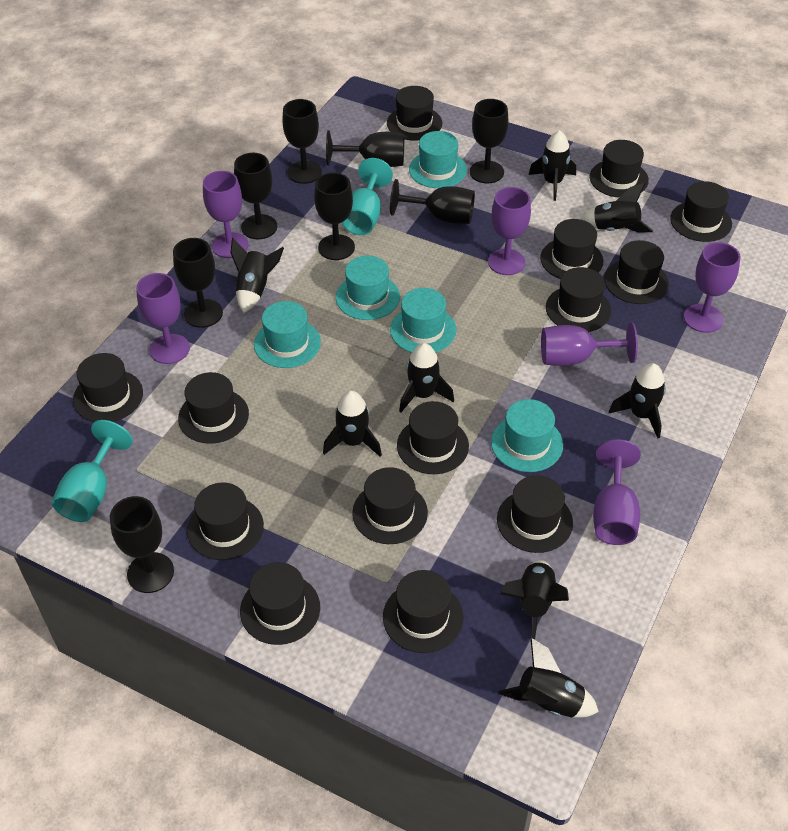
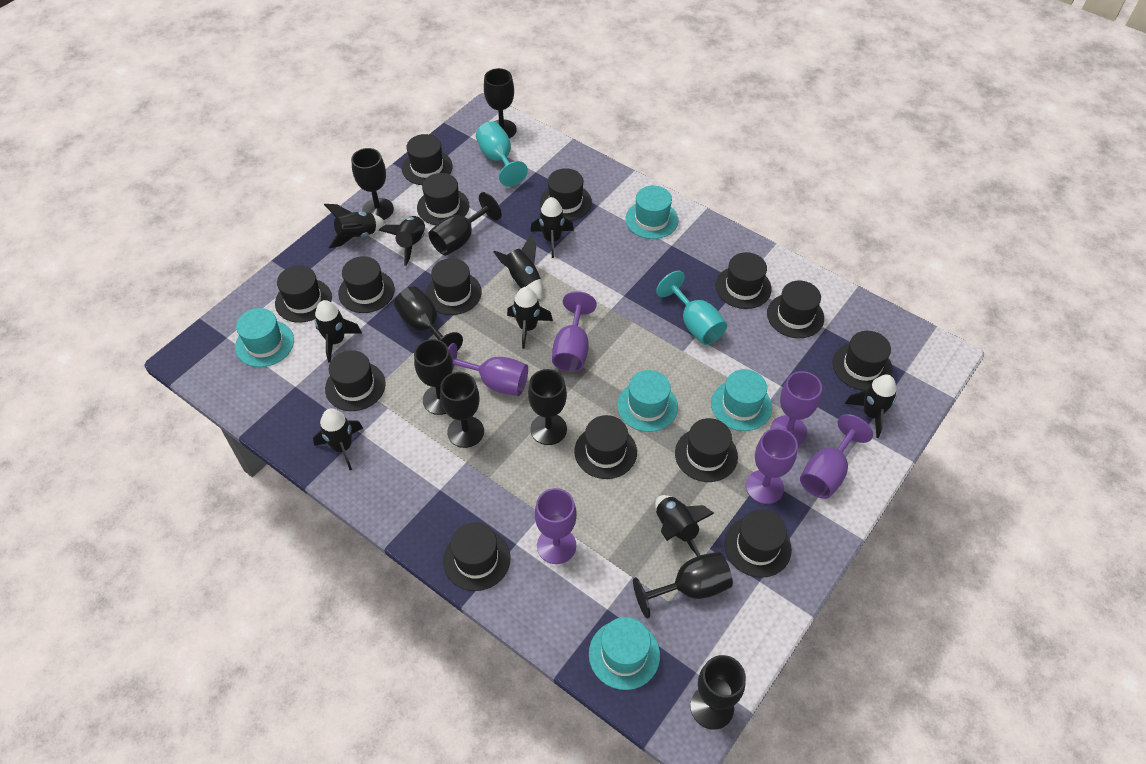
black goblet: [110,496,174,593] [173,238,223,328] [234,153,277,239] [282,99,322,184] [314,173,355,260] [326,130,404,167] [390,179,475,224] [470,99,508,183] = 8 -> [351,148,394,220] [394,286,463,351] [414,339,453,415] [429,192,502,256] [440,372,484,448] [484,68,517,138] [528,369,567,445] [633,552,733,618] [690,655,746,730] = 9
black rocket: [230,238,284,313] [323,390,382,457] [399,343,454,412] [498,638,599,718] [500,560,569,640] [528,130,576,201] [581,183,653,233] [609,363,666,438] = 8 -> [313,408,363,470] [315,300,362,363] [324,204,385,249] [379,216,425,266] [493,234,543,299] [507,287,553,349] [530,197,574,258] [655,495,714,556] [845,375,897,438] = 9

